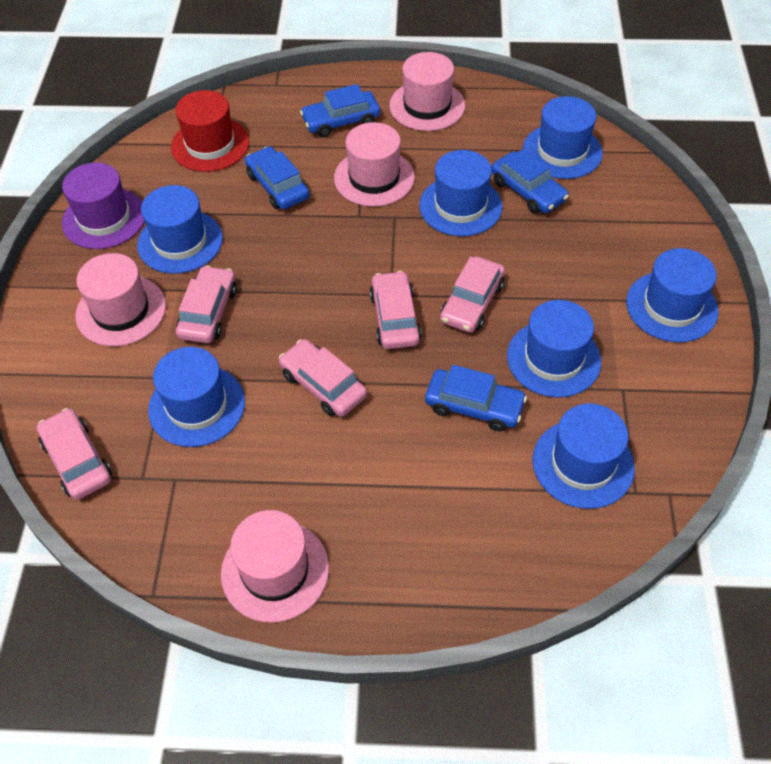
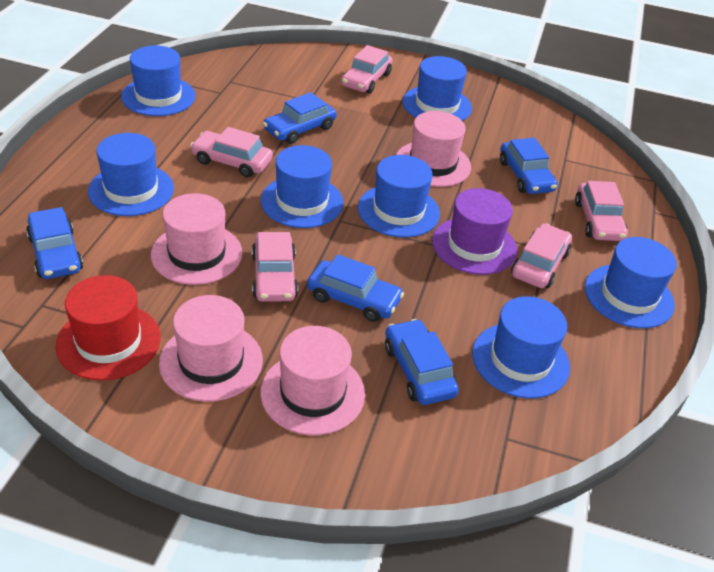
blue car: [245,146,310,209] [300,84,380,137] [425,365,527,432] [491,148,569,214] = 4 -> [26,207,83,279] [263,92,337,144] [307,254,404,322] [385,319,459,405] [500,138,558,194] = 5

